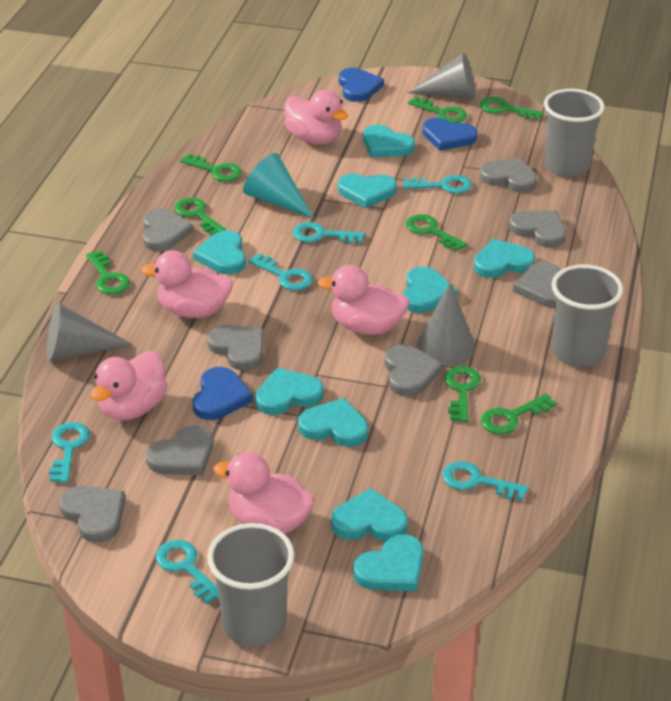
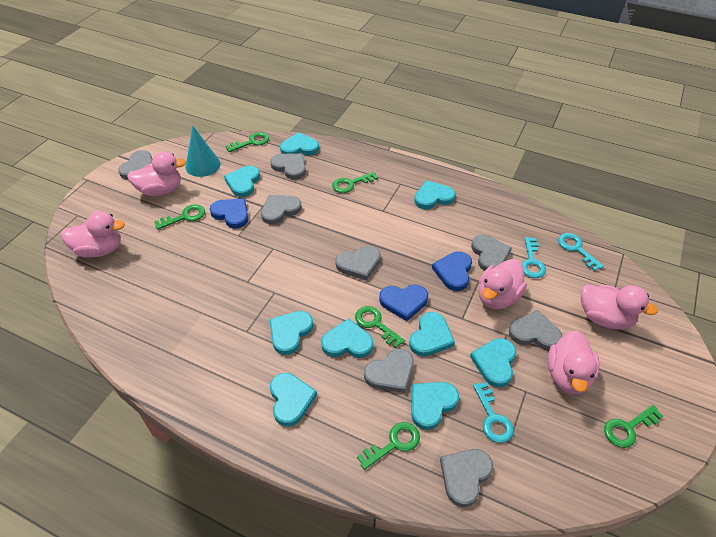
green key: [86,250,130,294] [174,197,226,235] [180,153,242,182] [406,214,467,251] [408,97,467,123] [444,366,481,422] [480,97,543,120] [481,394,556,435] = 8 -> [154,204,205,230] [226,132,269,152] [332,172,378,193] [355,306,405,348] [357,422,420,470] [604,405,663,448] = 6
grey cone: [46,303,133,361] [407,53,476,99] [417,283,475,366] = 3 -> none = 0
grey cup: [207,523,295,647] [544,89,605,177] [552,264,623,367] = 3 -> none = 0
turquoise key: [49,422,90,483] [156,540,219,604] [248,253,313,291] [293,222,365,244] [403,175,472,194] [442,461,529,500] = 6 -> [473,382,514,443] [522,237,546,278] [558,233,604,271] = 3

